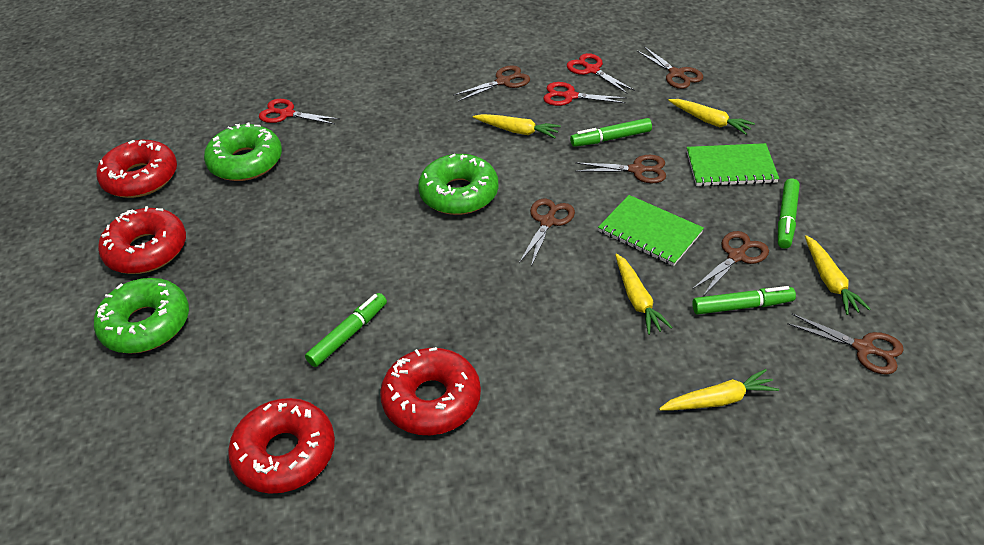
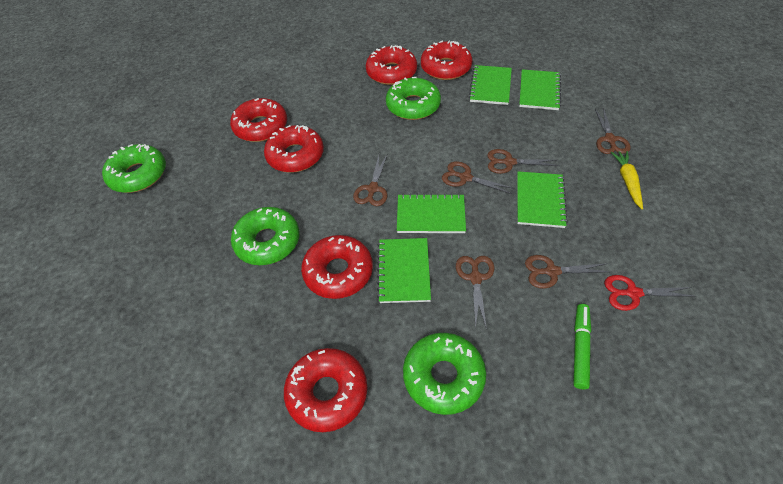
green donut: [94,278,189,354] [204,122,282,181] [418,154,498,215] = 3 -> [102,144,166,193] [231,207,300,265] [386,77,441,120] [403,333,486,415] = 4
green marker: [305,293,387,367] [570,118,652,147] [692,286,796,315] [778,178,800,249] = 4 -> [573,304,591,389] = 1
green notebook: [598,195,704,266] [687,143,779,186] = 2 -> [377,238,431,303] [397,194,466,233] [469,65,512,105] [517,171,568,228] [519,69,561,110] = 5
red donut: [96,140,177,198] [98,206,186,274] [228,398,335,494] [380,347,481,435] = 4 -> [230,98,287,142] [264,125,324,173] [284,348,368,432] [301,235,373,299] [366,45,417,85] [421,41,472,80] = 6
red scissors: [259,99,339,124] [543,82,627,106] [567,53,635,94] = 3 -> [604,275,696,311] = 1
yellow carrot: [473,114,561,138] [615,254,673,335] [659,369,779,411] [668,99,755,135] [805,235,870,315] = 5 -> [611,151,643,209] = 1

